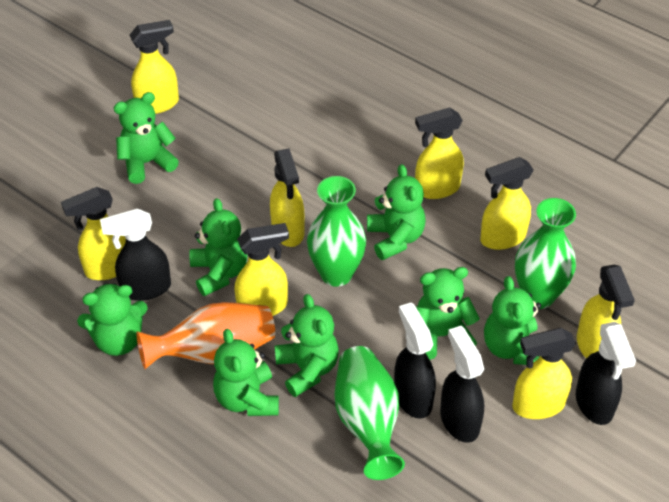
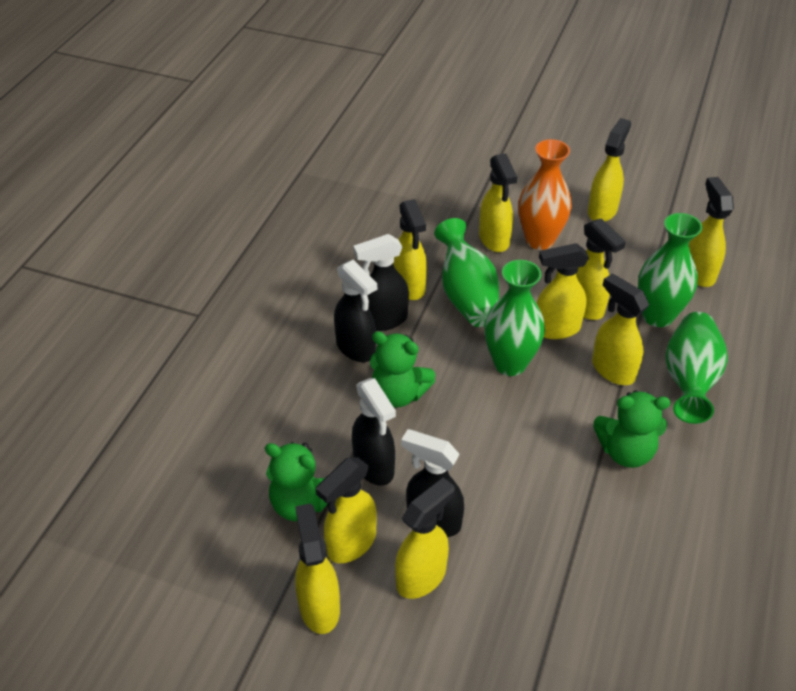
green teddy bear: [77,283,148,356] [114,92,179,184] [189,198,248,296] [213,329,279,416] [275,294,339,397] [367,164,426,260] [416,267,480,360] [484,276,541,365] = 8 -> [265,442,327,521] [370,331,435,407] [593,390,671,468] = 3
green vase: [307,176,366,287] [334,346,405,480] [515,198,576,309] = 3 -> [434,218,499,327] [484,260,545,376] [638,213,702,327] [665,312,728,424] = 4
yellow spray bottle: [61,187,126,280] [130,20,179,114] [234,223,289,316] [270,148,305,247] [415,107,464,199] [480,157,533,250] [512,328,576,419] [577,265,635,358] = 8 -> [295,503,340,634] [316,458,377,563] [393,199,427,300] [395,478,454,599] [479,153,517,252] [536,243,589,339] [576,218,626,320] [588,118,631,222] [592,273,649,385] [689,177,734,287] = 10

